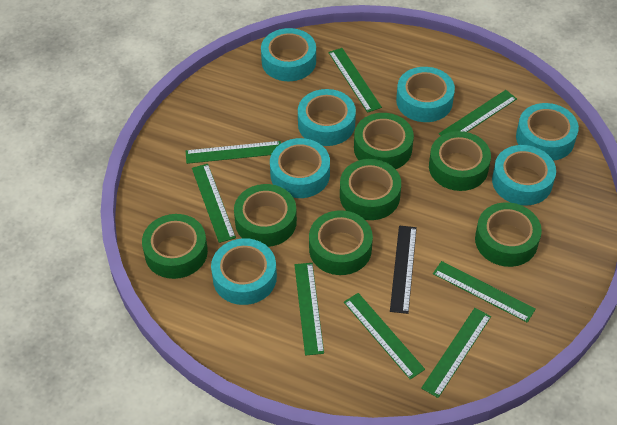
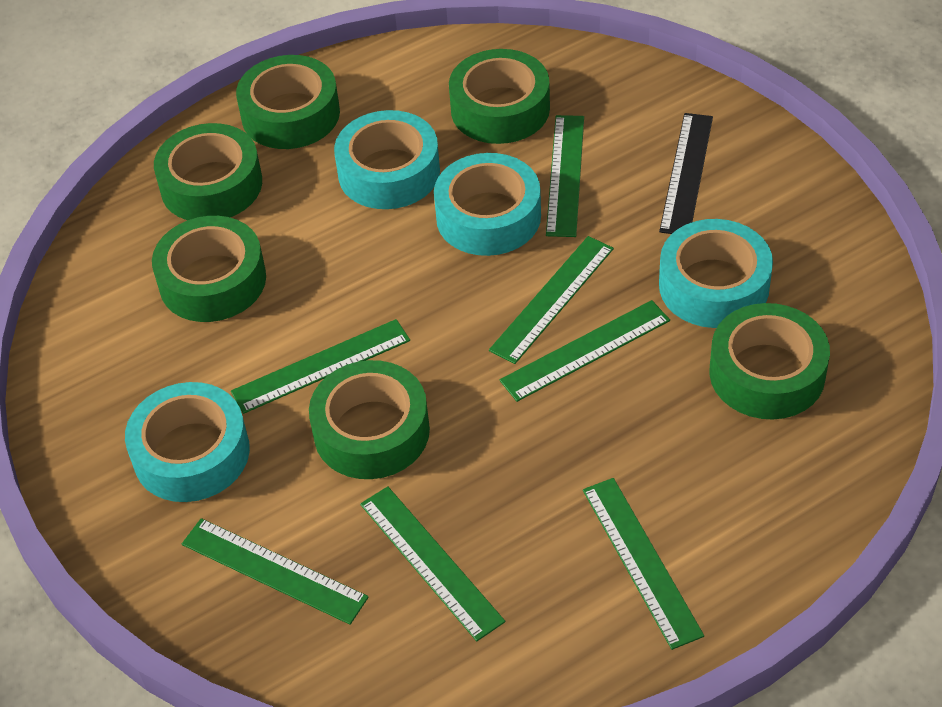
green ruler: [186,141,281,164] [192,164,236,243] [295,263,324,356] [328,48,382,113] [344,293,425,379] [421,308,491,398] [433,261,536,323] [439,90,517,136] = 8 -> [182,518,369,625] [231,319,410,414] [360,486,505,641] [489,236,614,364] [500,300,670,402] [546,115,584,237] [583,478,704,650] = 7
green tape: [142,214,208,279] [234,184,297,247] [309,210,373,275] [340,159,401,220] [354,113,414,169] [429,131,491,191] [475,202,542,267] = 7 -> [152,216,266,322] [154,123,262,220] [236,55,340,149] [309,360,430,479] [449,49,550,144] [709,303,830,419] = 6
turquoise tape: [211,238,277,305] [261,28,316,81] [270,138,330,198] [298,89,356,146] [396,67,455,122] [492,145,556,206] [516,103,579,161] = 7 -> [125,382,250,502] [334,110,440,209] [434,153,541,256] [659,219,773,328] = 4

